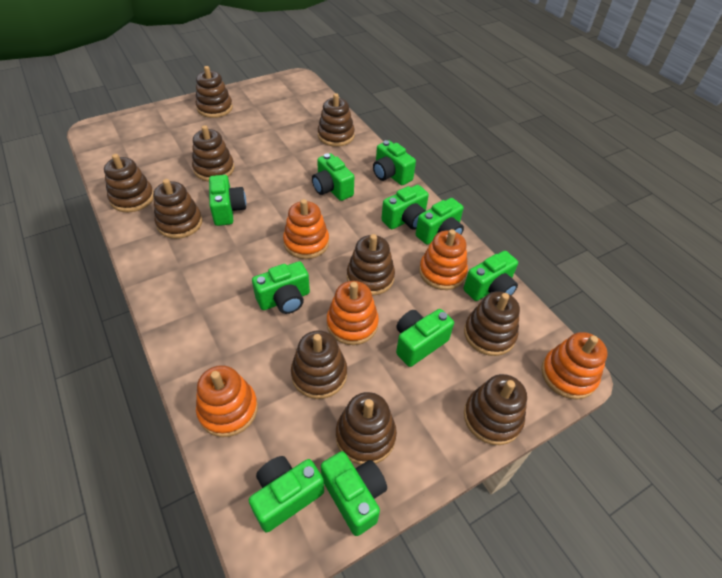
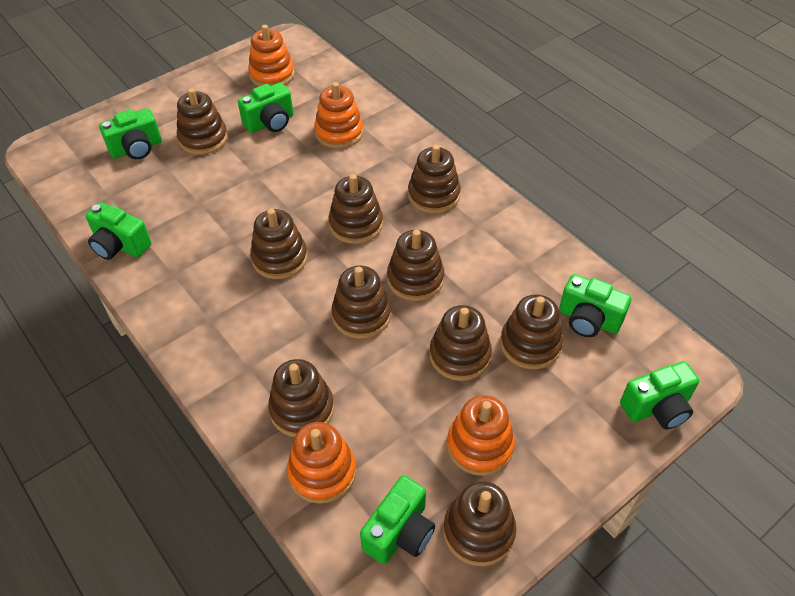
green camera: [209,175,246,226] [249,456,324,532] [252,261,310,314] [312,153,354,201] [321,451,387,536] [373,140,416,185] [381,185,429,230] [396,309,454,367] [416,198,464,245] [464,251,518,301] = 10 -> [86,202,151,260] [99,108,162,159] [238,82,293,133] [360,475,435,564] [559,274,631,337] [620,361,699,430] = 6
orange stacking toy: [196,365,258,437] [283,199,329,259] [327,281,379,345] [419,229,468,290] [541,332,608,399] = 5 -> [248,25,295,86] [287,422,356,504] [314,82,364,148] [447,395,515,476] = 4

